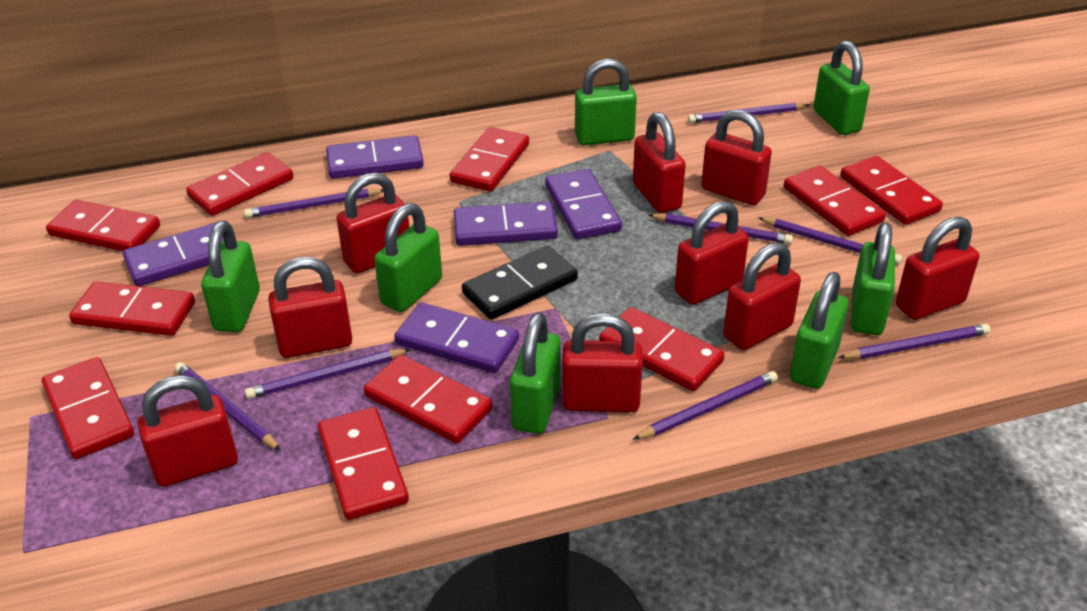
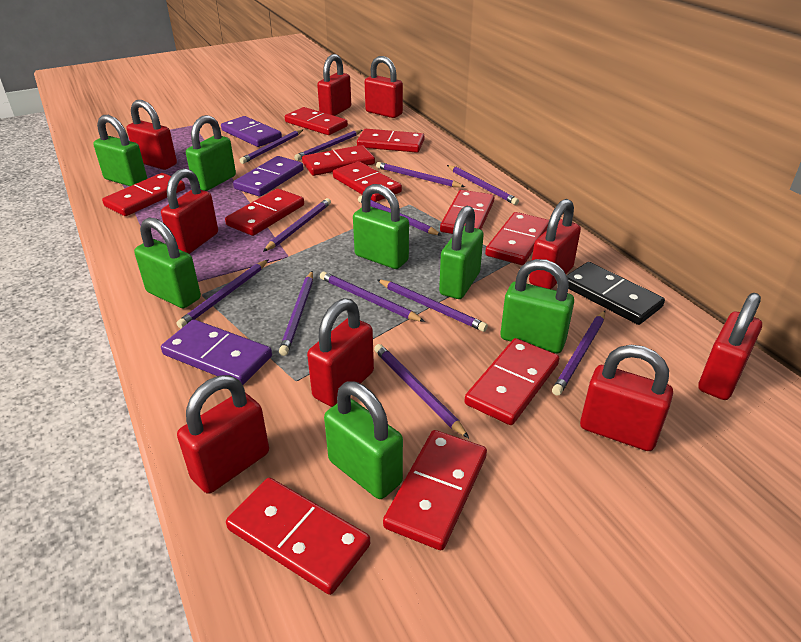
purple domino: [123,222,224,286] [326,135,424,179] [394,302,519,373] [454,201,558,246] [545,169,622,239] = 5 -> [161,319,272,385] [221,116,282,147] [233,156,304,197] = 3
purple pencil: [174,362,281,451] [244,188,383,218] [245,349,411,399] [633,371,778,440] [649,213,793,244] [688,103,810,123] [759,217,902,265] [838,324,991,359] = 8 -> [176,259,269,328] [240,129,304,164] [263,198,331,252] [279,271,313,356] [294,130,362,161] [320,272,425,322] [358,196,442,236] [374,344,469,438] [376,162,465,187] [377,279,488,332] [447,165,519,205] [552,311,605,396] = 12
red domino: [42,357,134,459] [46,200,160,251] [69,282,195,336] [186,152,293,216] [318,407,409,520] [364,355,492,444] [450,127,529,191] [599,307,725,391] [784,166,886,236] [840,156,943,225] = 10 -> [102,173,185,216] [225,188,304,236] [226,478,370,595] [285,107,348,135] [302,145,375,176] [333,161,402,202] [357,129,424,153] [383,430,487,550] [440,190,494,234] [465,338,559,425] [485,212,549,265] = 11

